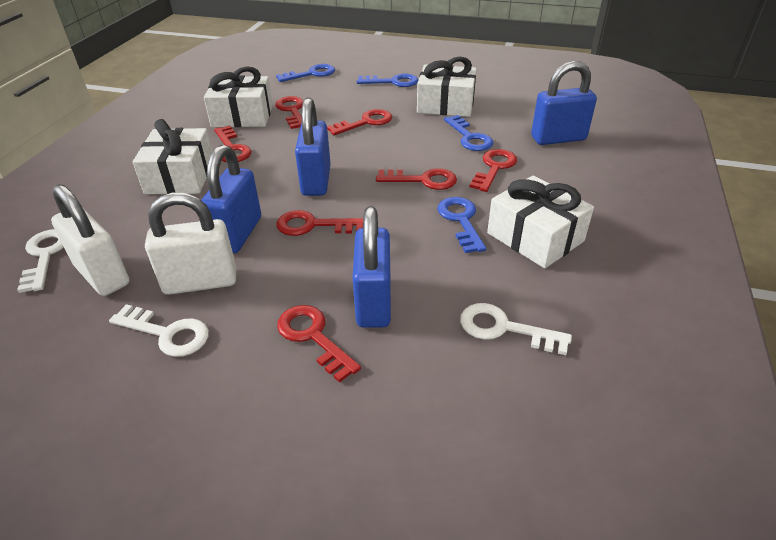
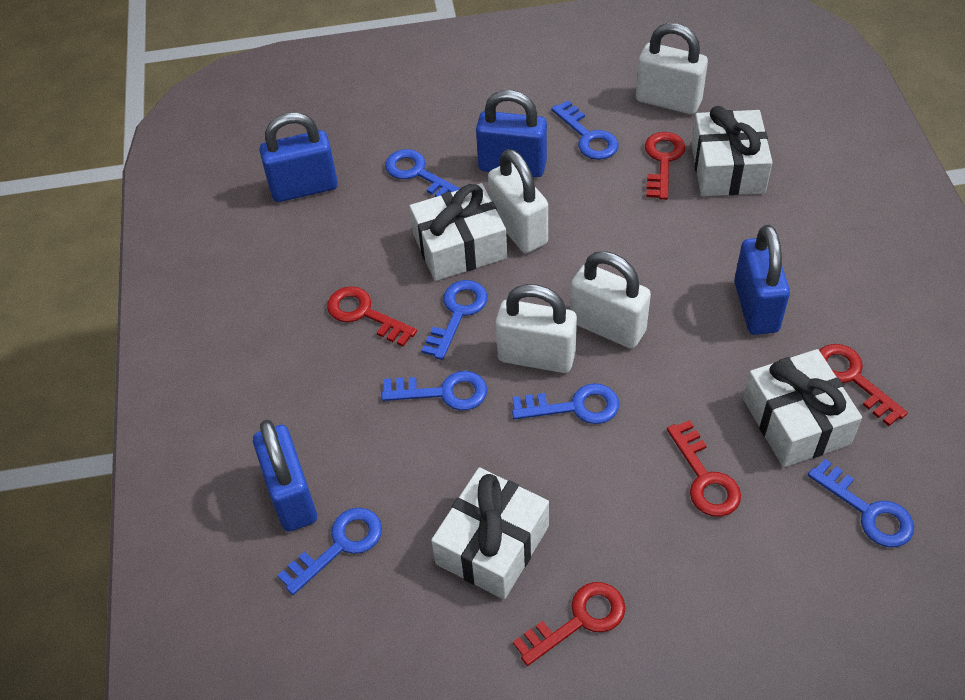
blue key: [276,64,335,82] [357,74,418,87] [438,197,486,253] [444,115,493,151] = 4 -> [277,508,382,595] [381,371,487,411] [385,149,460,197] [422,280,488,360] [512,383,619,424] [551,100,618,160] [808,459,914,547] = 7
red key: [214,126,251,162] [275,96,304,129] [276,210,363,236] [277,305,361,383] [327,109,392,135] [376,168,457,190] [470,149,517,192] = 7 -> [327,286,417,347] [513,582,625,666] [645,132,685,200] [667,420,741,517] [819,344,908,426] = 5
white key: [17,229,64,293] [109,304,209,357] [460,303,572,355] = 3 -> none = 0
white padlock: [51,184,129,296] [145,192,236,295] = 2 -> [488,149,548,253] [496,284,577,373] [570,251,651,348] [636,23,708,114] = 4

